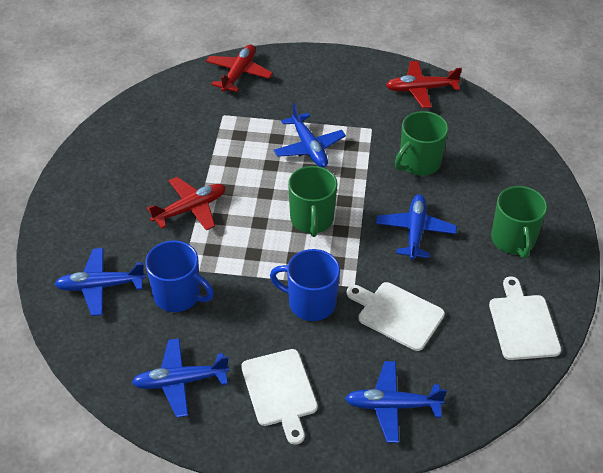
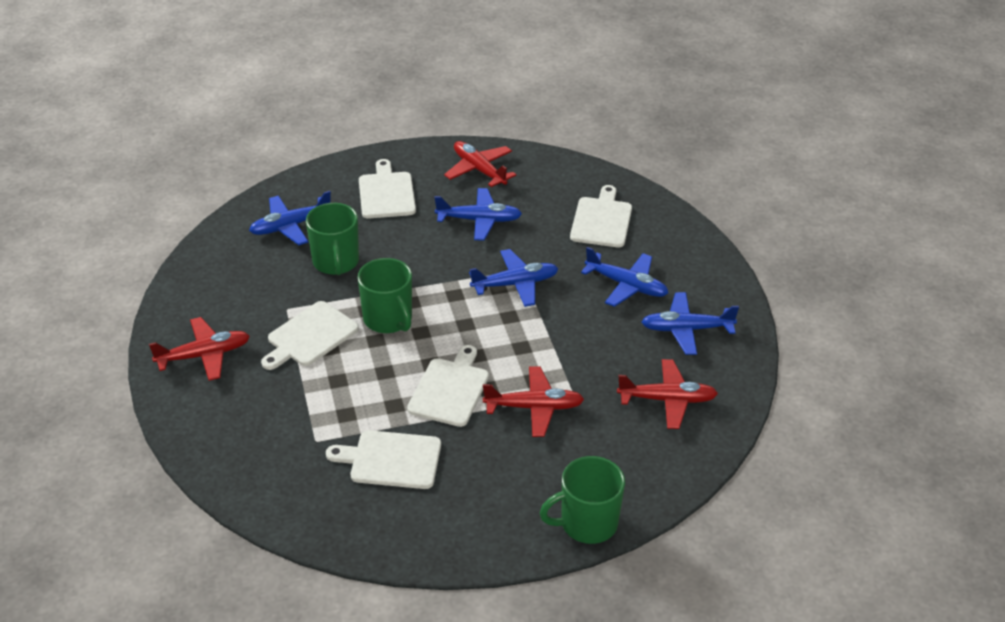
blue mug: [145,240,214,312] [270,249,340,321] = 2 -> none = 0
red plane: [147,177,226,231] [206,45,273,92] [386,61,462,108] = 3 -> [149,317,250,381] [444,141,516,187] [483,366,584,437] [617,359,718,429] = 4
white cutting board: [241,349,318,445] [347,282,445,351] [489,276,561,360] = 3 -> [261,301,359,370] [326,430,441,489] [359,159,416,219] [407,345,489,427] [570,185,632,247] = 5

